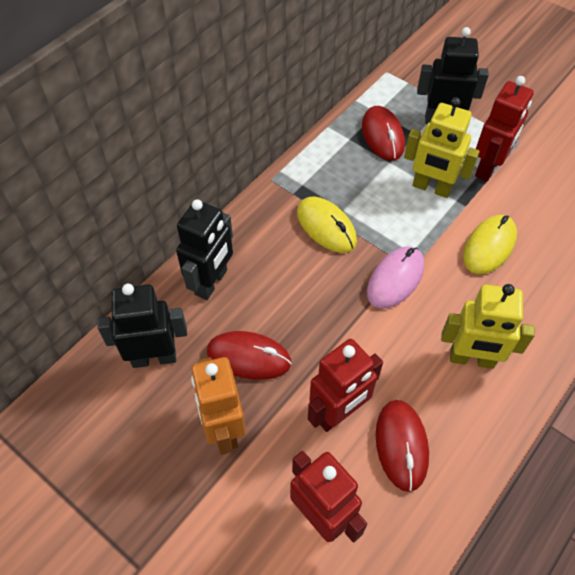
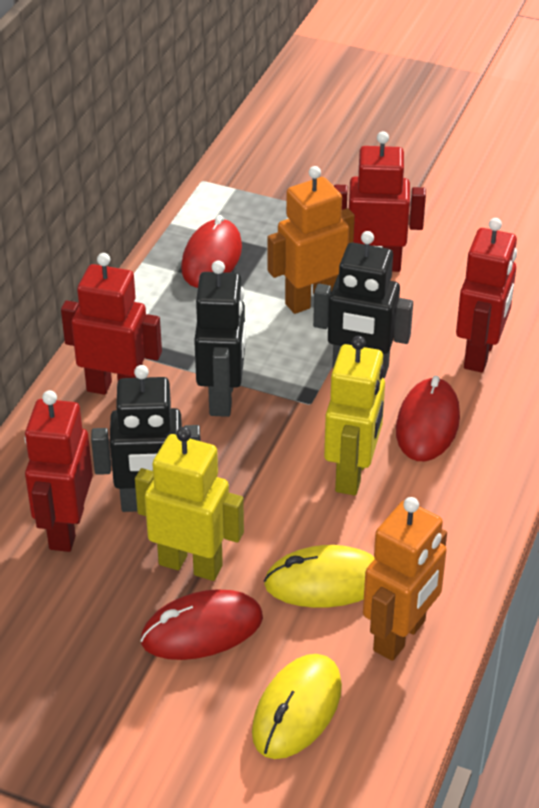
orange robot: [191,357,246,455] = 1 -> [267,166,355,314] [363,497,447,661] = 2
pink mouse: [367,247,424,309] = 1 -> none = 0
red robot: [290,451,367,542] [308,339,383,432] [475,76,534,181] = 3 -> [24,390,93,552] [61,253,162,395] [334,131,426,272] [456,218,517,373] = 4

